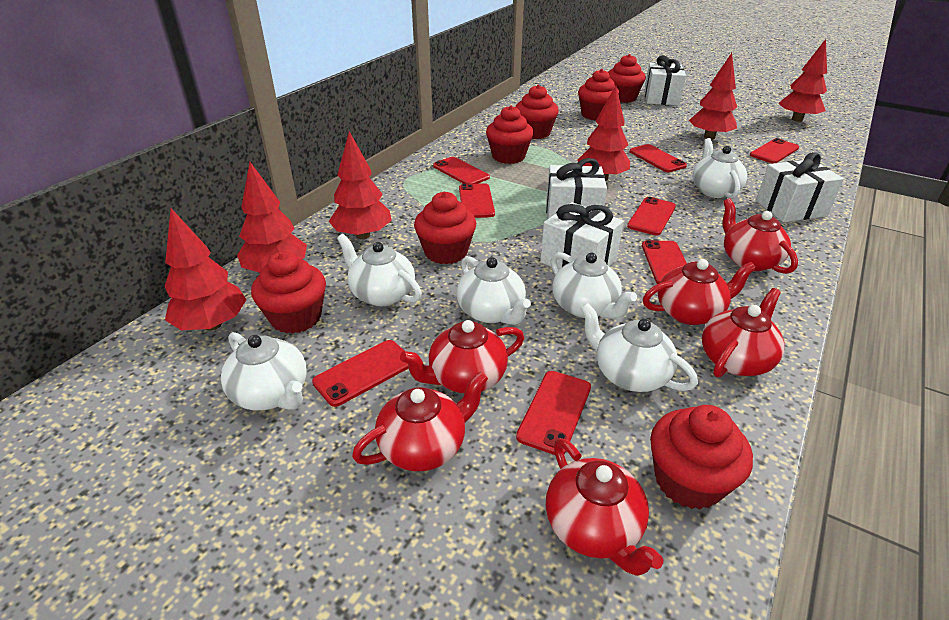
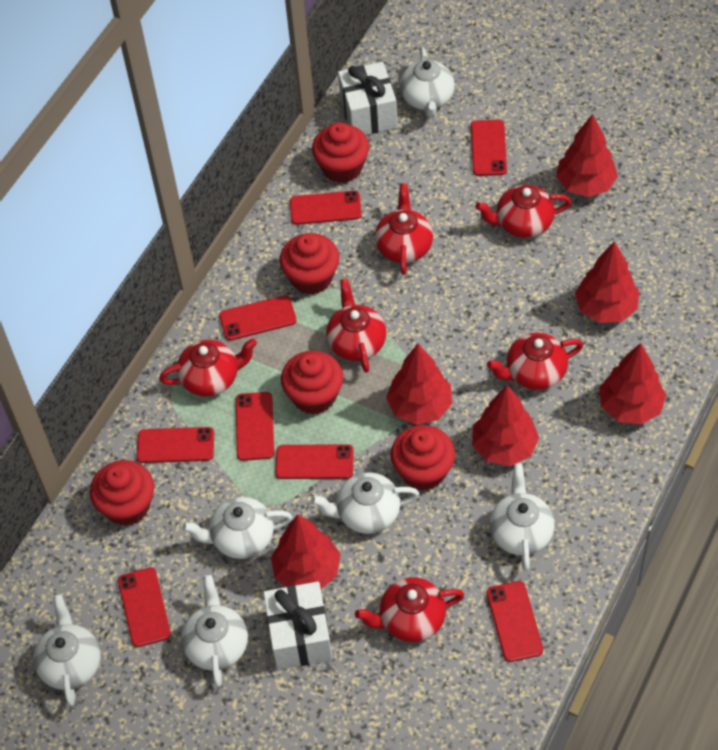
red cupcake: [251,251,326,334] [414,192,476,264] [486,105,533,164] [515,85,559,139] [578,69,620,120] [608,54,646,103] [650,405,753,510] = 7 -> [90,460,154,526] [280,233,339,295] [281,351,343,415] [312,122,369,183] [391,425,455,491] = 5
white gift: [540,202,624,270] [546,158,607,219] [644,55,686,105] [756,152,844,222] = 4 -> [263,582,333,670] [338,62,398,135] = 2

